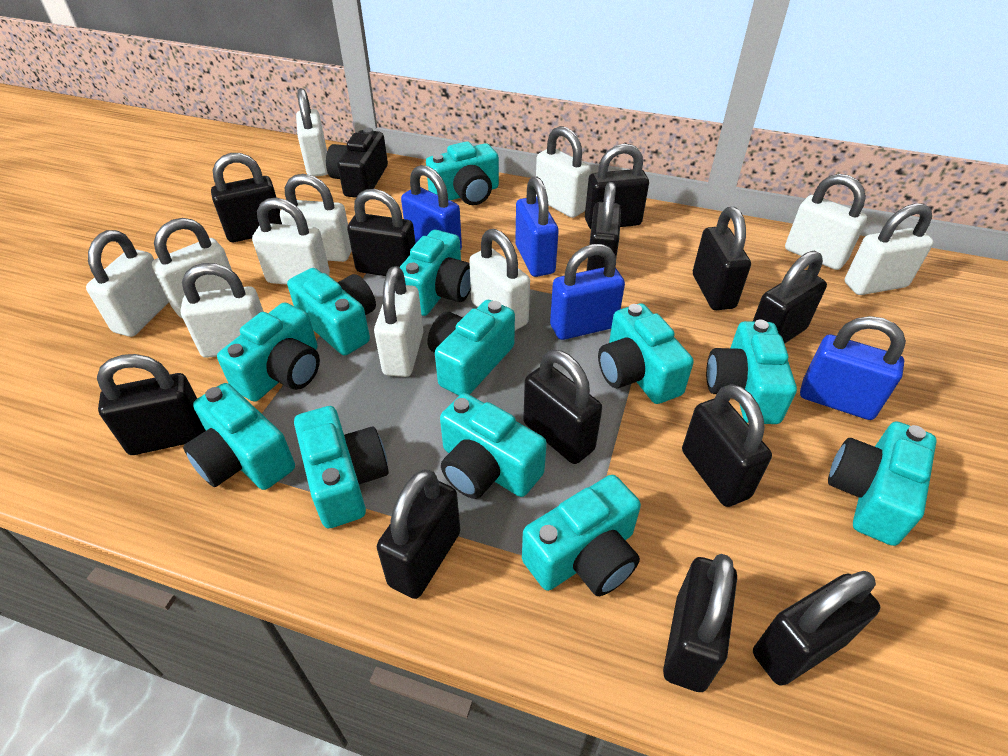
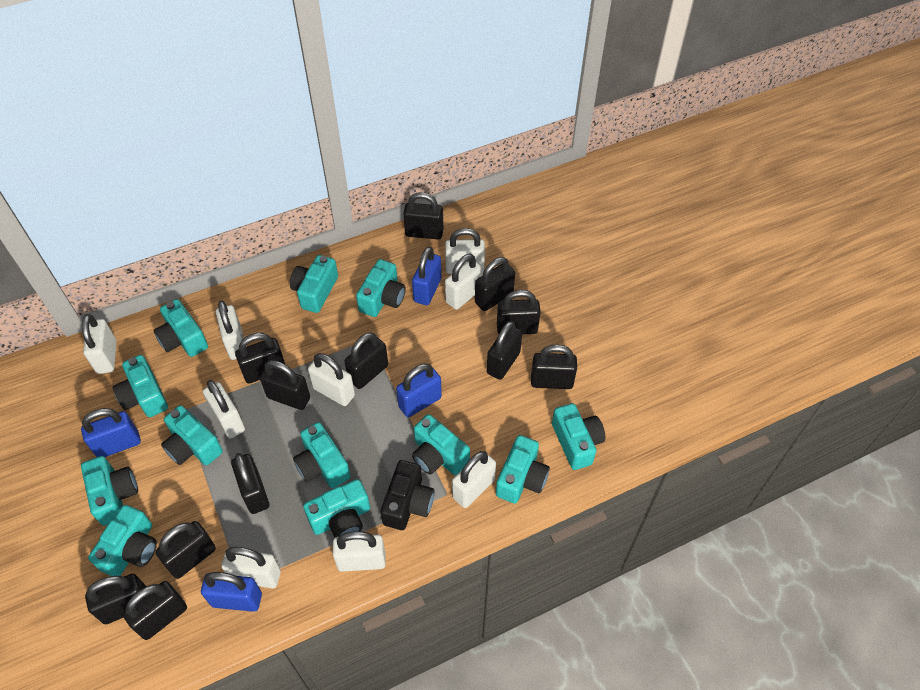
white padlock: [86,230,169,337] [152,218,232,318] [181,263,264,358] [252,198,330,285] [280,174,352,262] [296,88,328,177] [374,266,424,377] [469,229,530,330] [536,126,591,218] [785,174,867,270] [845,203,934,295] = 11 -> [82,314,117,374] [203,380,245,439] [216,300,244,360] [221,547,281,588] [308,353,355,406] [333,531,386,572] [445,228,485,274] [445,254,483,310] [452,451,496,508] = 9

